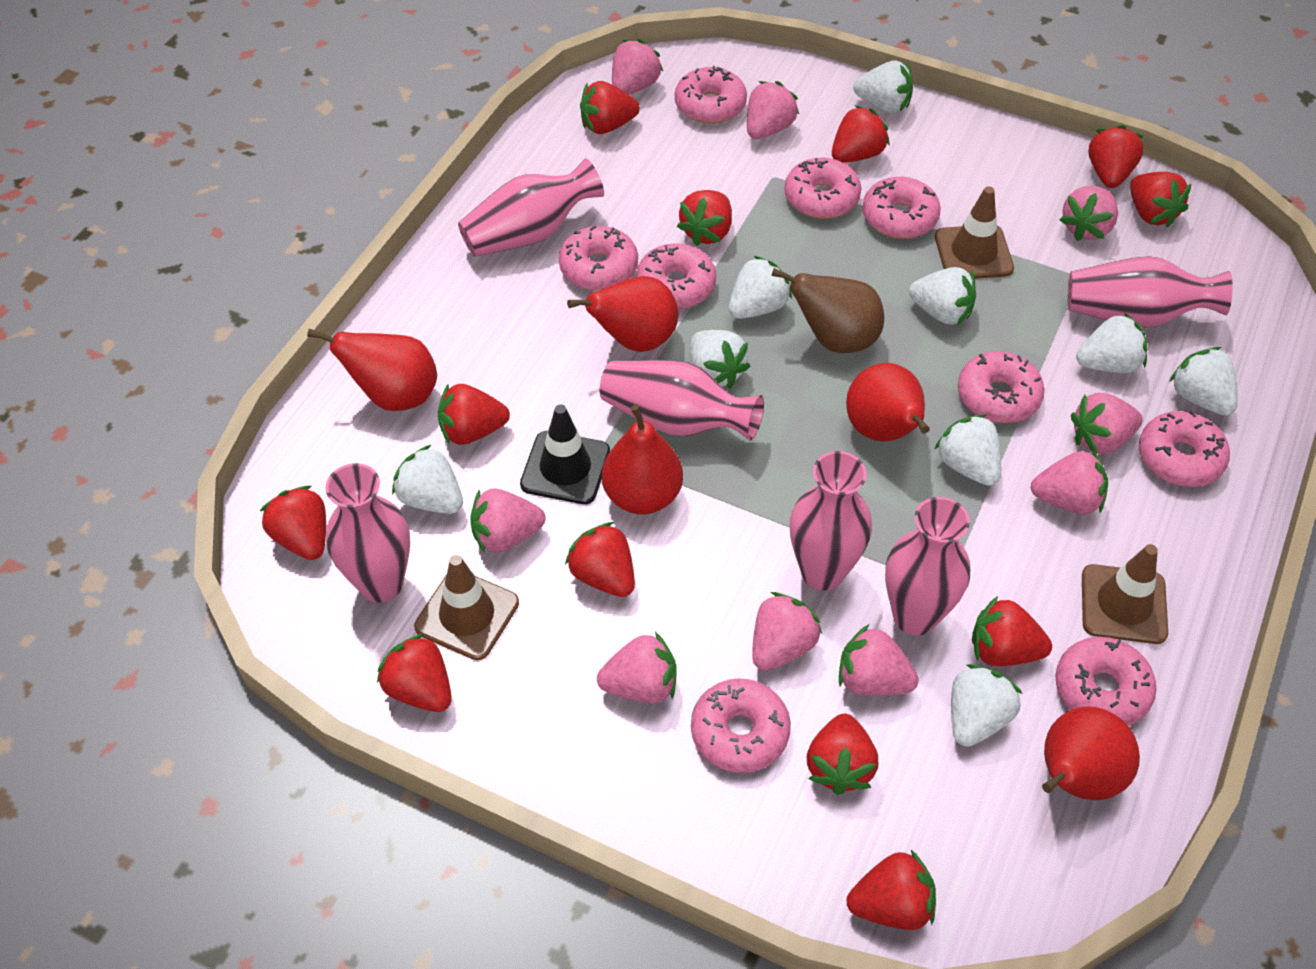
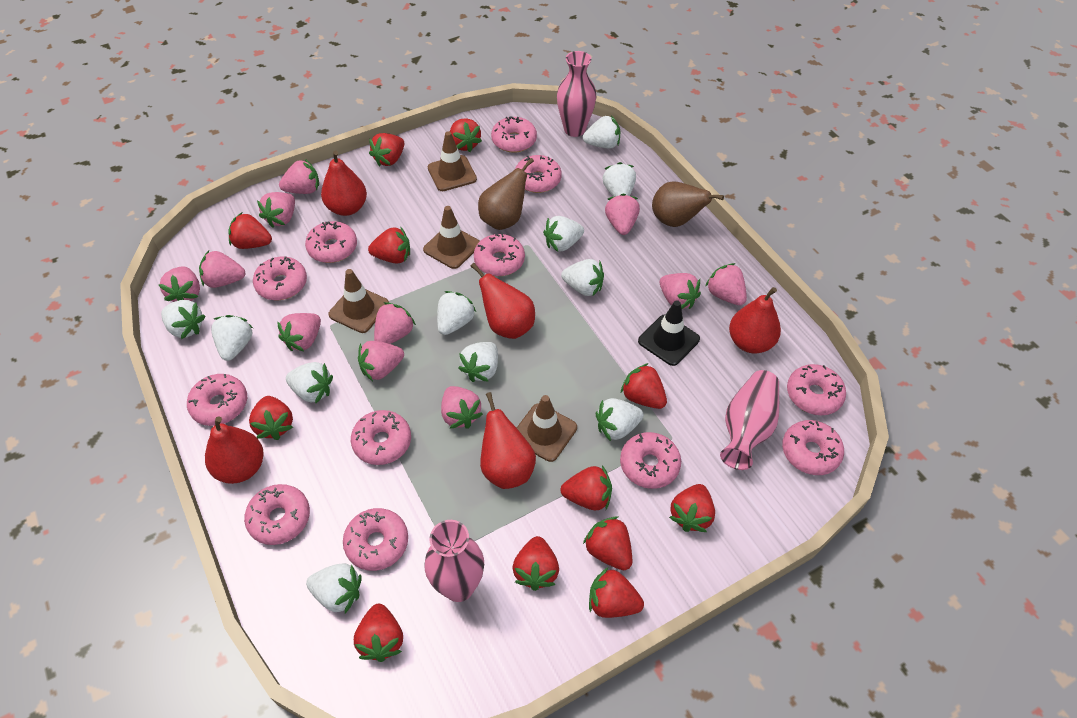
brown pear: [772,268,884,353] = 1 -> [478,158,534,230] [652,181,724,227] = 2
brown traffic cone: [414,555,519,660] [935,186,1014,279] [1082,544,1168,644] = 3 -> [328,269,389,333] [423,206,480,269] [428,131,477,191] [517,395,577,462] = 4
pink donut: [559,225,638,290] [636,243,716,309] [675,66,747,124] [691,678,791,773] [784,158,862,219] [862,177,941,239] [958,351,1045,423] [1055,637,1156,726] [1139,411,1230,487] = 9 -> [187,374,247,426] [244,484,310,545] [253,257,307,300] [305,221,357,263] [343,508,408,571] [351,410,411,465] [474,233,525,276] [491,116,537,153] [515,155,562,193] [620,432,681,489] [782,420,844,475] [787,364,846,415] = 12
pink strawberry: [470,488,546,554] [597,632,677,703] [612,39,663,95] [747,81,799,139] [752,592,822,671] [839,624,919,696] [1031,451,1108,514] [1060,186,1118,241] [1071,393,1143,454] = 9 -> [159,266,200,302] [199,250,245,288] [257,192,295,228] [277,313,321,351] [279,159,319,194] [358,341,404,381] [374,302,416,344] [441,386,483,429] [605,193,640,235] [660,273,701,309] [705,263,747,305] = 11
pink vase: [325,463,410,603] [458,158,604,257] [600,360,764,441] [790,451,872,590] [885,497,970,636] [1068,256,1233,327] = 6 -> [425,520,484,602] [557,51,596,137] [720,370,779,470] = 3
white strawberry: [392,445,463,514] [690,330,750,388] [729,256,792,319] [853,60,913,113] [909,267,976,325] [934,414,1001,486] [951,664,1023,747] [1076,312,1147,373] [1169,347,1238,415] = 9 -> [161,300,206,339] [211,315,253,361] [286,362,333,404] [306,563,362,613] [437,291,476,335] [458,342,498,382] [543,216,584,252] [561,259,604,297] [583,115,620,149] [595,398,644,441] [603,162,636,197] = 11

